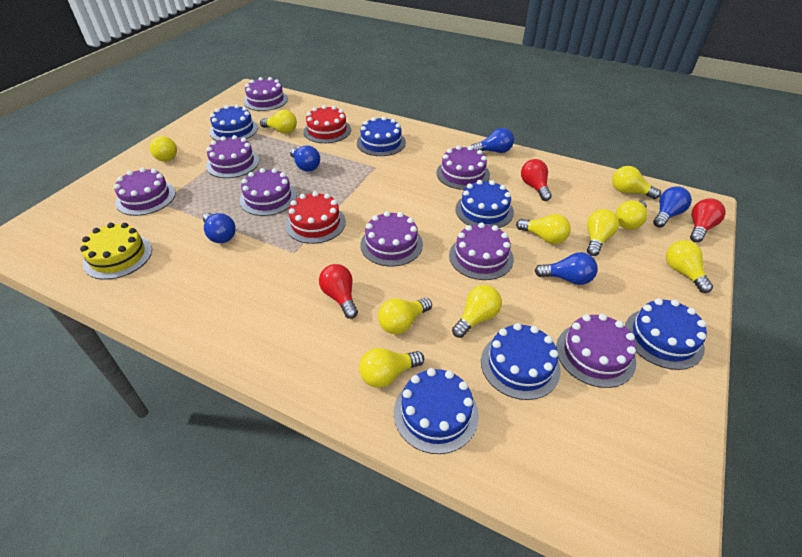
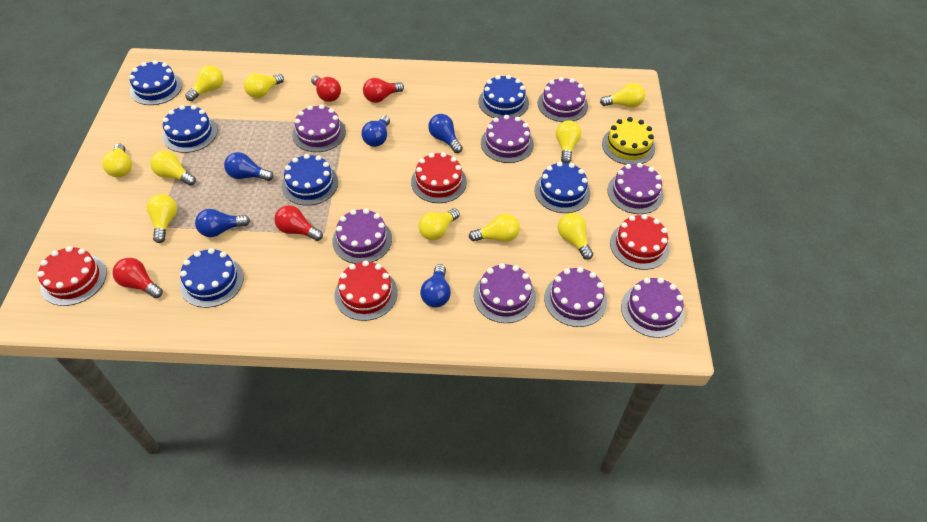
red cake: [286,191,346,244] [303,105,351,143] = 2 -> [37,246,107,306] [334,260,398,321] [411,152,467,203] [610,214,669,270] = 4
red light bulb: [319,264,358,319] [521,159,552,201] [690,198,726,242] = 3 -> [112,258,163,298] [274,205,323,241] [311,76,341,102] [363,78,404,103] = 4

